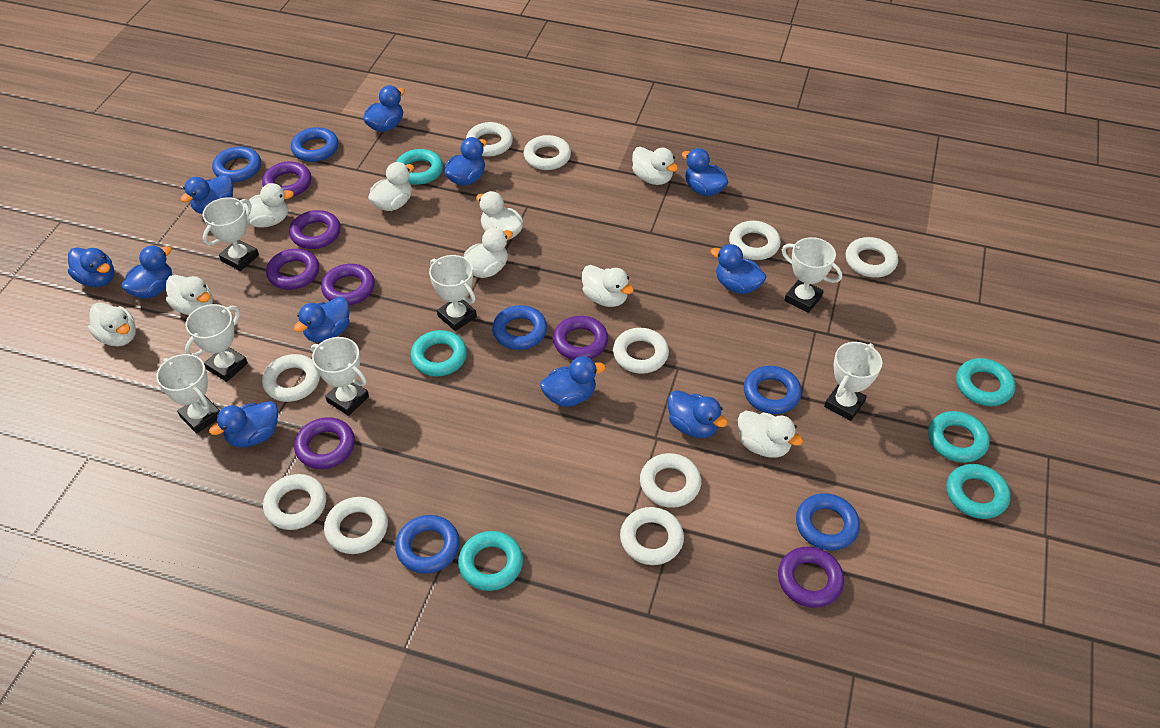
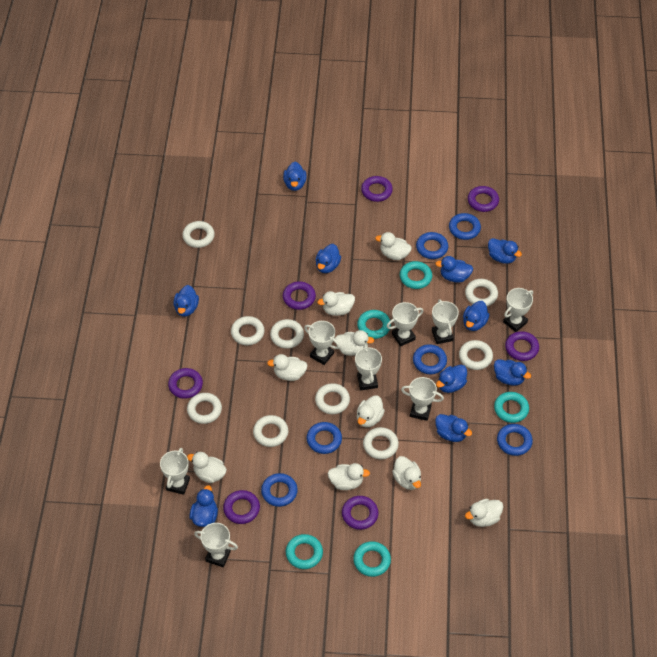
blue duck: [68,247,114,287] [122,245,172,299] [180,174,233,214] [209,401,278,447] [294,297,350,342] [363,85,405,132] [445,137,487,186] [540,356,606,407] [668,390,728,438] [682,148,728,196] [711,244,767,294] = 11 -> [174,285,199,317] [190,485,218,527] [283,162,307,191] [316,244,341,273] [435,256,473,283] [435,414,472,442] [436,365,467,393] [463,301,490,331] [488,238,522,264] [494,359,531,386] = 10
turquoise ring: [396,149,443,185] [411,330,467,376] [458,531,523,591] [928,411,990,463] [947,464,1010,519] [956,358,1015,406] = 6 -> [286,534,323,569] [353,541,391,577] [357,310,391,339] [400,261,432,289] [494,392,529,423] = 5
white ring: [262,354,320,402] [263,474,326,530] [324,497,388,554] [466,122,513,156] [524,135,571,170] [613,328,669,374] [620,507,684,565] [640,453,701,508] [729,221,781,260] [846,237,898,278] = 10 -> [182,221,215,248] [187,393,222,424] [231,316,265,345] [253,415,288,447] [270,319,304,349] [315,383,350,414] [363,427,399,459] [459,340,493,370] [465,279,498,306] = 9
white trophy: [156,354,220,434] [185,304,248,382] [203,197,259,271] [311,337,369,416] [429,255,477,331] [782,237,842,313] [824,342,882,421] = 7 -> [160,448,190,495] [194,523,238,567] [304,321,340,365] [355,345,382,390] [387,302,423,346] [401,377,444,421] [432,299,459,344] [503,288,533,332] = 8

